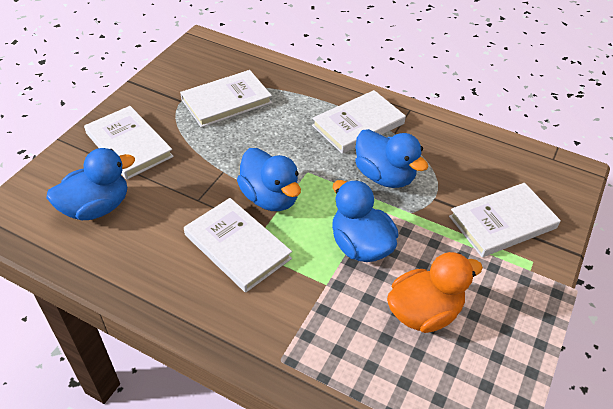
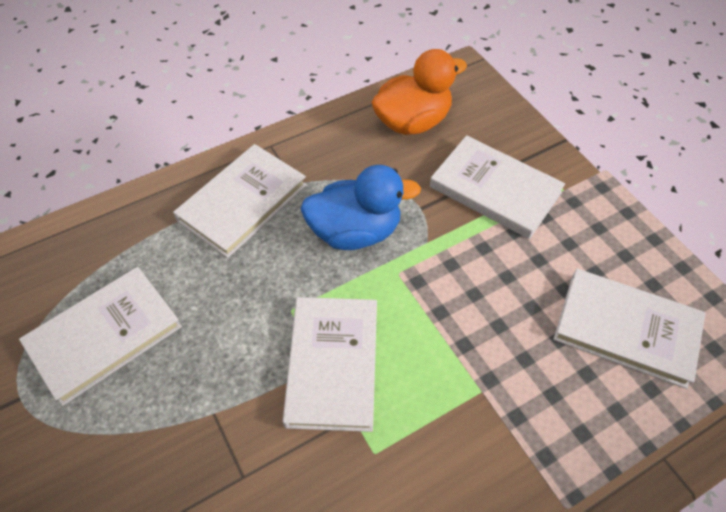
blue duck: [46,148,135,220] [237,148,301,211] [332,180,398,262] [355,129,429,188] = 4 -> [300,165,421,250] = 1

